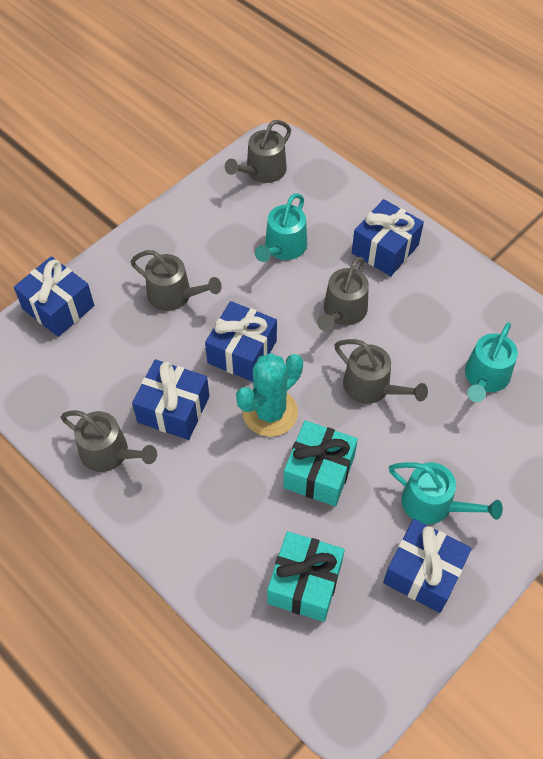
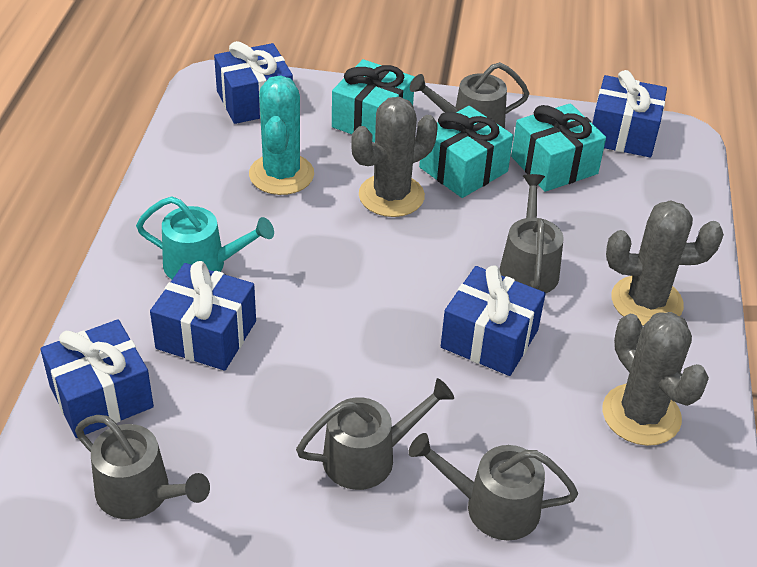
grey cactus: none = 0 -> [351,97,438,217] [602,312,709,446] [606,200,724,326] = 3
turquoise gift: [267,531,345,622] [283,420,358,506] = 2 -> [332,59,415,143] [419,106,513,198] [511,103,606,192] = 3
turquoise watering can: [255,193,307,262] [389,462,503,524] [465,322,518,402] = 3 -> [136,197,274,279] = 1

